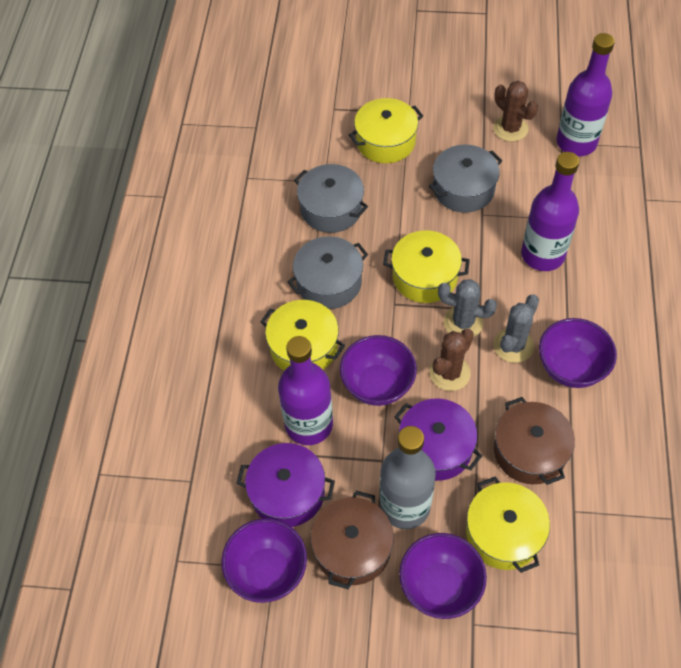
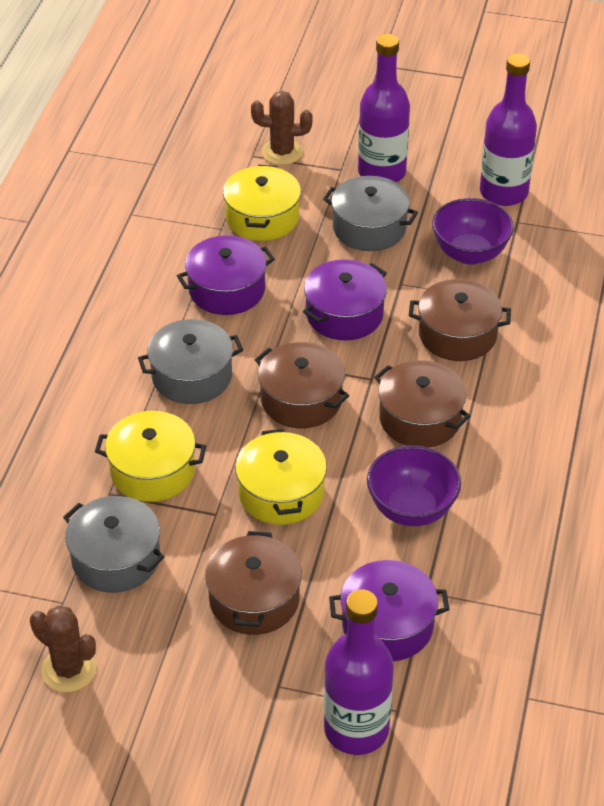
brown pot: [311,491,394,589] [494,397,575,485] = 2 -> [205,531,302,635] [255,342,349,428] [374,360,471,448] [409,279,511,361] = 4
grey bottle: [380,426,436,529] = 1 -> none = 0
grey cactus: [438,279,497,337] [493,294,539,363] = 2 -> none = 0
purple bowl: [221,518,307,603] [340,335,417,406] [399,533,487,619] [539,318,617,388] = 4 -> [367,445,461,526] [432,198,514,265] = 2
purple pot: [237,443,335,527] [394,399,482,481] = 2 -> [177,236,275,315] [303,259,387,341] [329,560,449,661] = 3
yellow pot: [261,300,345,371] [349,98,423,163] [383,230,470,303] [466,476,550,573] = 4 -> [95,411,206,502] [223,165,301,241] [235,429,327,525] = 3

